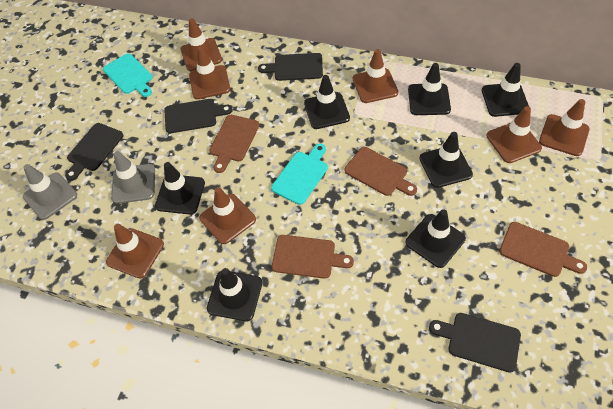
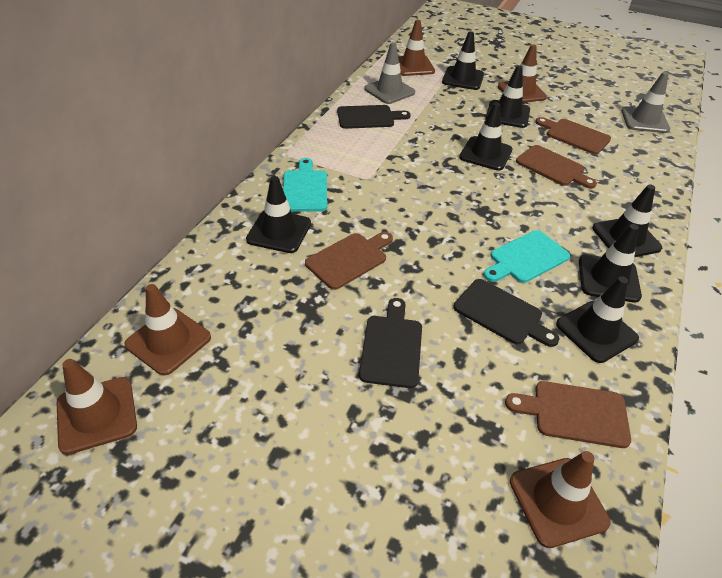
black cutting board: [65,123,124,181] [164,99,233,133] [258,53,323,81] [429,313,521,373] = 4 -> [337,105,411,129] [359,298,422,388] [453,279,559,347] = 3
brown traffic cone: [106,224,164,278] [180,18,222,71] [189,46,230,99] [199,187,256,244] [353,49,398,103] [486,106,542,163] [539,99,590,156] = 7 -> [56,359,137,455] [125,284,211,375] [398,20,435,76] [498,44,547,103] [510,451,611,548] = 5

